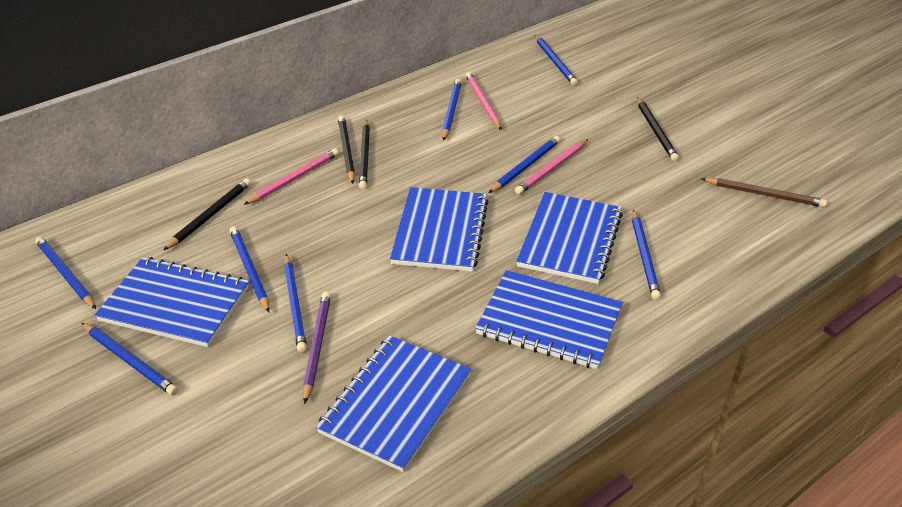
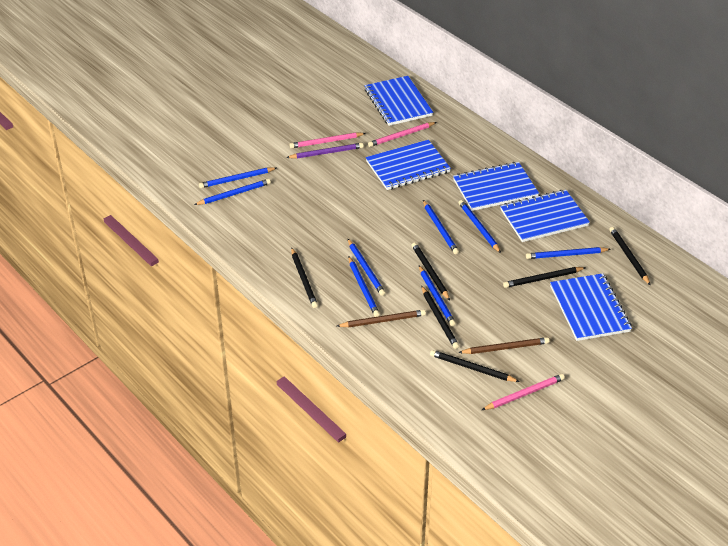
black pencil: [163,178,251,250] [338,115,355,184] [359,119,370,190] [637,97,679,162] = 4 -> [291,248,318,308] [412,243,450,301] [422,286,459,349] [430,350,520,382] [503,267,586,288] [609,227,651,286] = 6
brown pencil: [701,178,827,208] = 1 -> [337,310,426,327] [458,337,550,354] = 2

